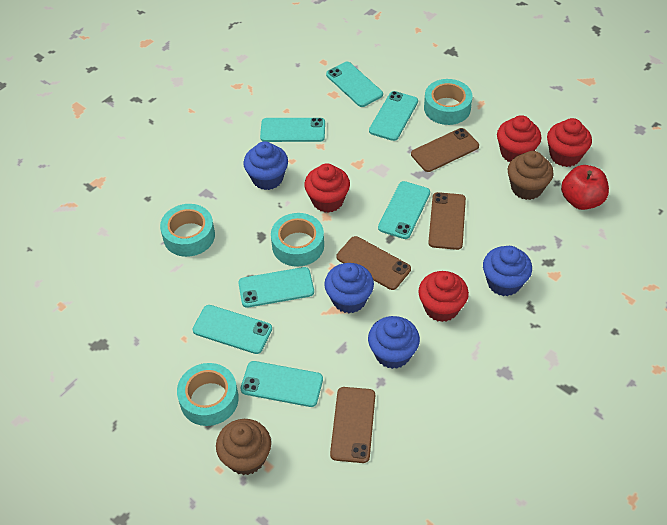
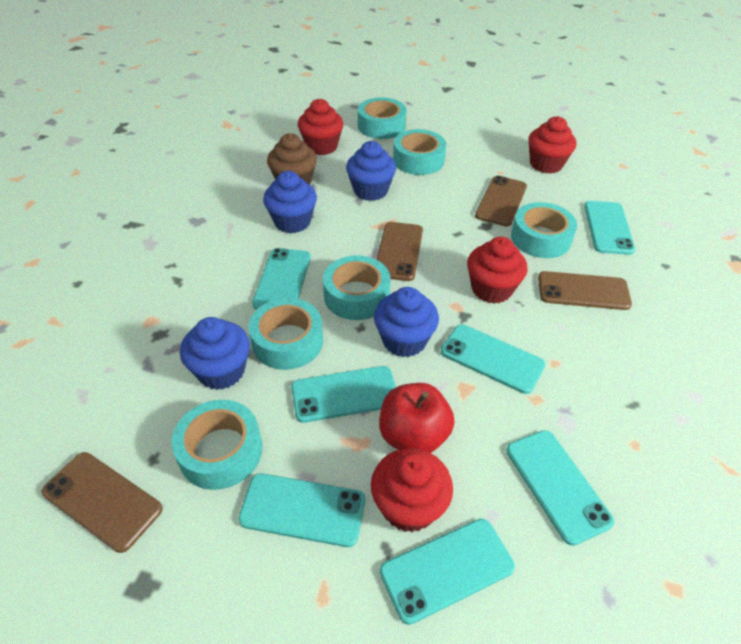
brown cupcake: [216,419,271,475] [508,151,554,200] = 2 -> [267,133,317,185] = 1
turquoise tape: [160,204,215,257] [177,363,239,426] [271,213,324,267] [424,79,472,125] = 4 -> [171,400,262,490] [248,298,323,370] [323,255,391,320] [358,97,407,139] [393,129,446,175] [511,202,577,258] = 6

